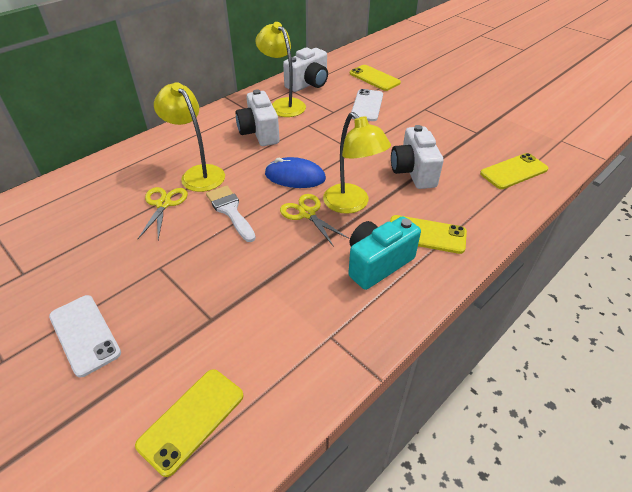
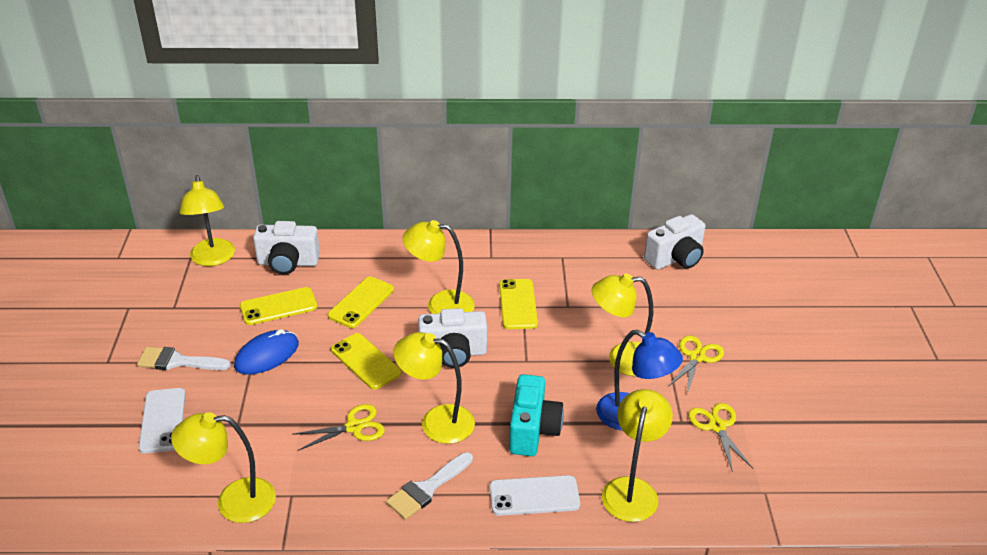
blue lamp: none = 0 -> [596,330,683,431] = 1
white brush: [206,186,256,242] = 1 -> [137,347,231,370] [386,452,473,520] = 2
yellow lamp: [154,82,225,192] [256,22,306,117] [323,112,391,214] = 3 -> [171,412,276,523] [179,175,235,266] [393,332,475,444] [402,220,475,314] [592,273,653,376] [602,389,673,522] = 6
yellow scissors: [138,187,188,240] [280,194,349,247] = 2 -> [292,404,385,451] [668,336,724,394] [688,403,753,472] = 3

